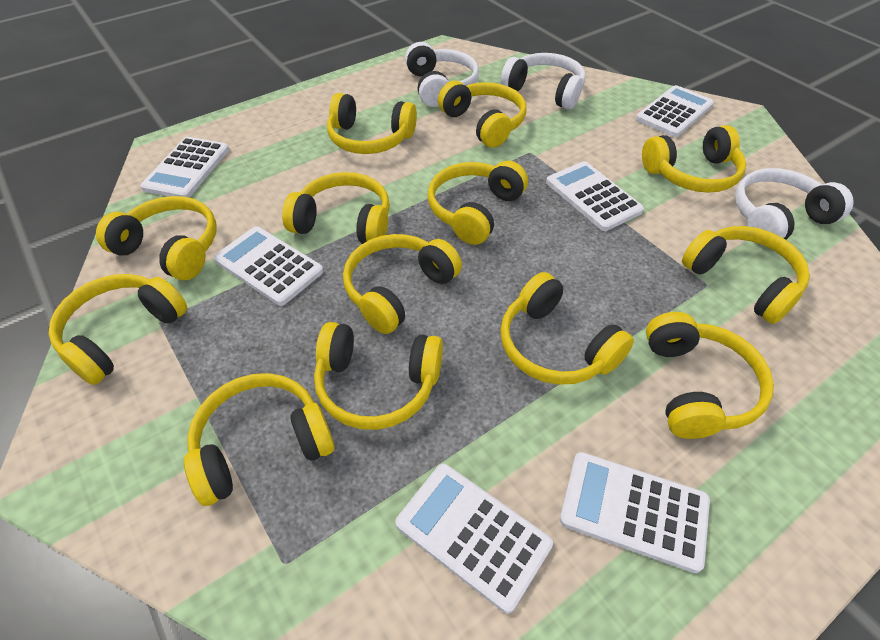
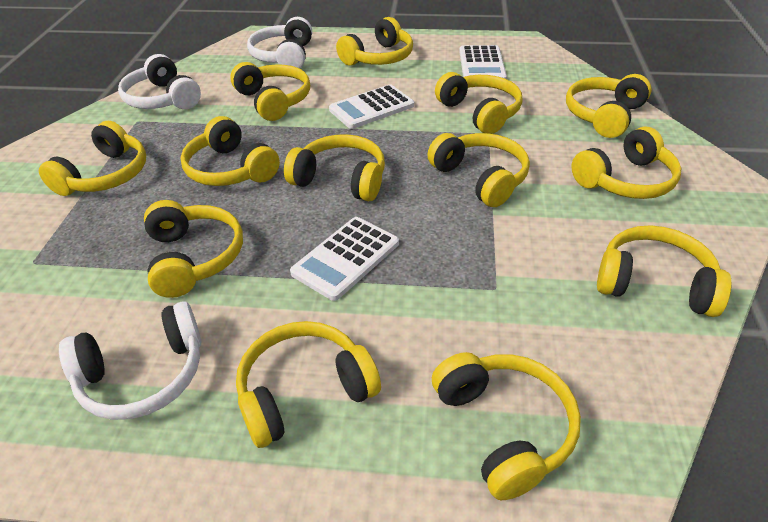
white calculator: [140,137,229,198] [214,226,323,306] [395,464,553,613] [546,161,644,231] [559,452,710,573] [636,85,714,137] = 6 -> [290,217,399,301] [329,84,414,129] [459,45,507,79] = 3

